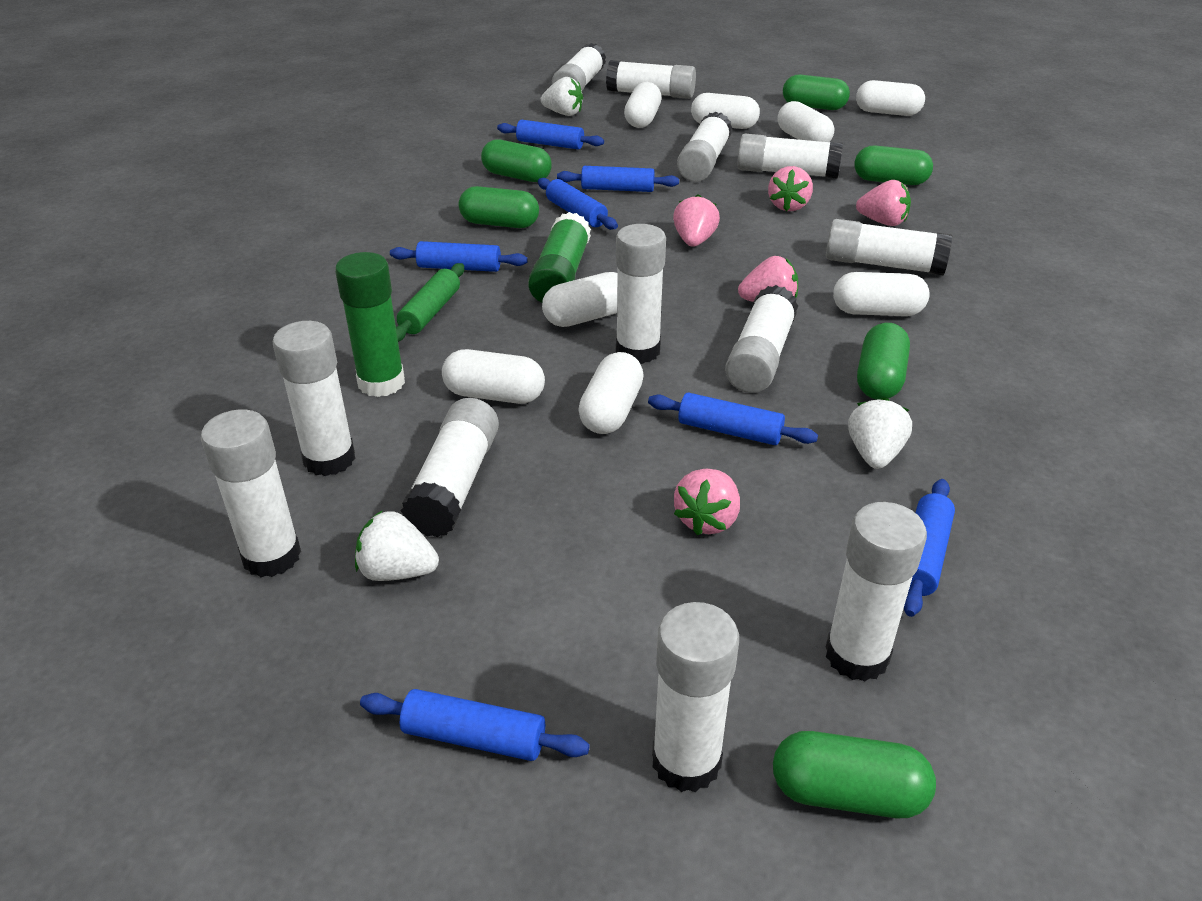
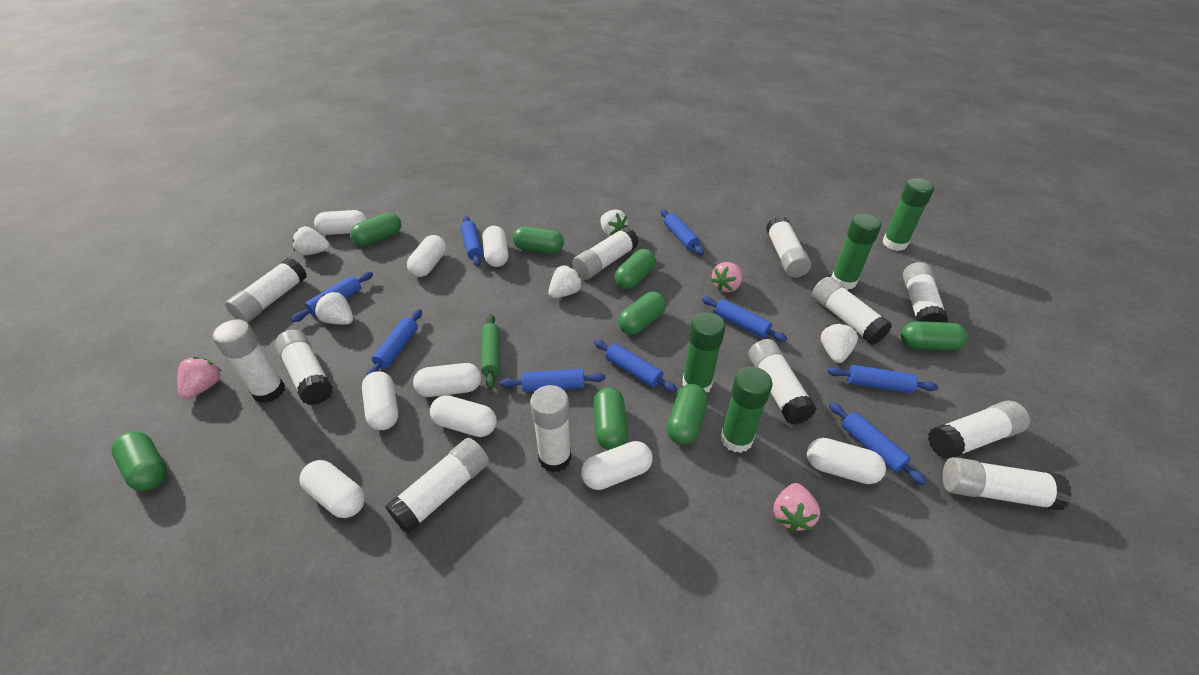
blue rolling pin: [360,689,590,761] [390,241,528,272] [497,120,604,149] [538,178,618,230] [557,166,679,192] [648,392,818,445] [904,479,955,617] = 7 -> [291,272,373,322] [366,309,422,376] [461,216,483,266] [500,369,605,392] [594,340,677,392] [661,209,704,255] [702,297,787,342] [827,365,938,393] [829,402,927,485] = 9
green capsule: [459,186,539,228] [481,139,552,182] [773,731,936,818] [783,75,850,110] [855,146,933,185] [857,323,910,400] = 6 -> [112,431,167,491] [350,212,401,246] [513,226,564,254] [593,387,628,450] [614,249,656,289] [618,291,666,335] [667,384,708,445] [901,321,968,350] = 8
green glue stick: [335,252,405,397] [528,212,591,303] = 2 -> [682,312,725,393] [721,366,773,453] [831,214,881,290] [883,178,934,251] = 4
pink strawberry: [673,194,720,247] [674,469,740,536] [738,256,798,302] [768,166,813,211] [856,180,911,226] = 5 -> [177,357,222,399] [711,262,742,292] [774,483,820,532] = 3
white capsule: [442,349,545,404] [542,272,618,327] [578,352,644,434] [624,82,661,128] [691,93,760,129] [777,101,834,142] [833,272,930,316] [856,80,925,116] = 8 -> [299,460,365,518] [314,210,367,235] [362,371,398,430] [407,235,446,277] [413,363,481,397] [430,395,497,437] [482,226,508,267] [581,441,653,490] [807,438,886,484] = 9
white strawberry: [355,510,439,581] [541,77,583,116] [848,397,912,469] = 3 -> [292,226,330,255] [314,292,353,325] [548,265,583,298] [600,210,628,237] [821,323,858,363] = 5

